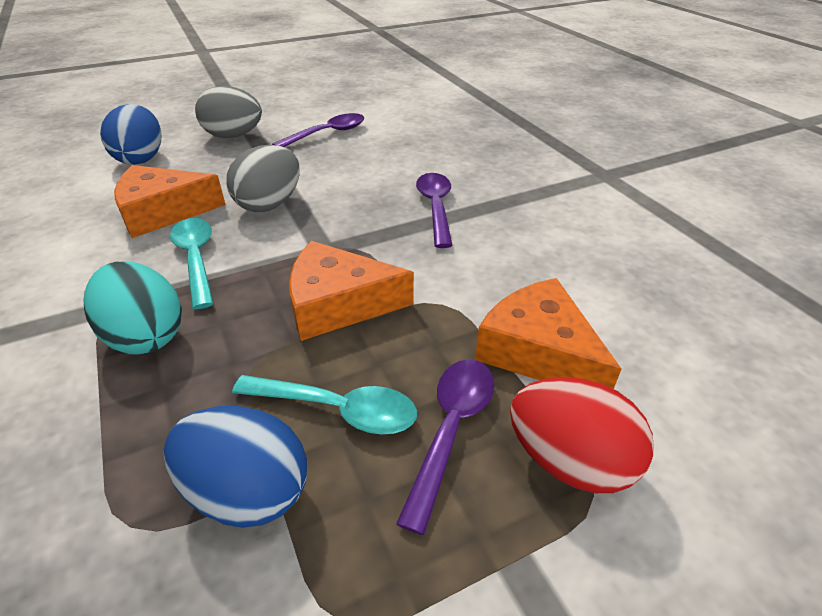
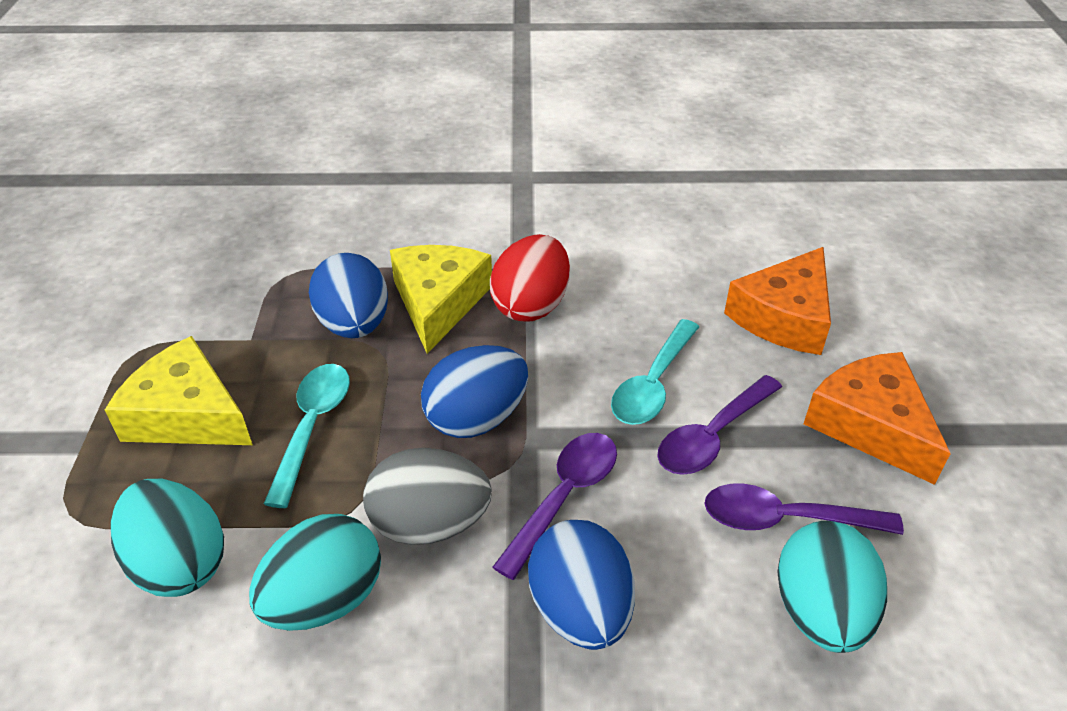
blue egg: [100,104,161,165] [164,406,307,528] = 2 -> [309,253,388,338] [421,345,528,438] [528,520,635,650] = 3
grey egg: [195,86,262,138] [226,145,300,212] = 2 -> [363,448,492,545] = 1
orange cheese: [114,165,226,238] [289,241,414,341] [475,278,621,389] = 3 -> [724,247,831,355] [804,352,951,485] = 2
turquoise egg: [84,261,182,355] = 1 -> [111,479,224,597] [249,514,381,631] [777,521,887,653] = 3
yellow cheese: none = 0 -> [105,336,253,445] [390,245,492,354] = 2

